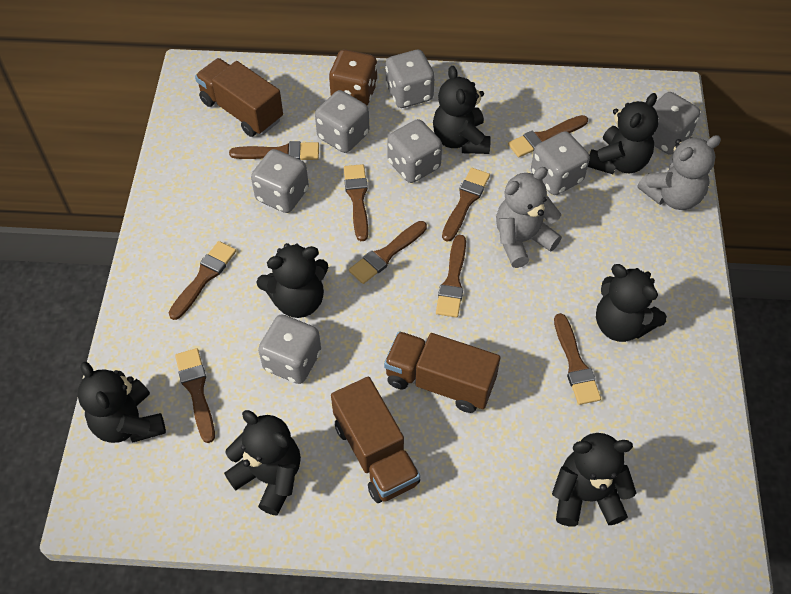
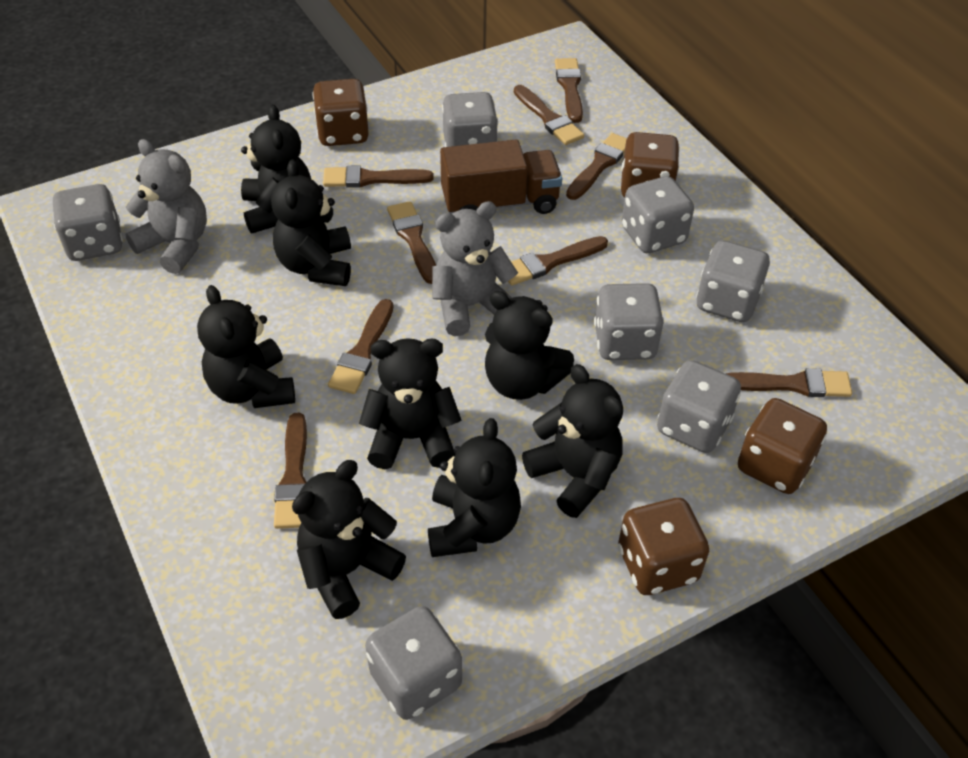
black teddy bear: [77,362,166,443] [224,410,301,516] [257,243,329,318] [433,66,491,154] [552,433,636,526] [588,93,659,174] [596,264,667,342] = 7 -> [197,285,295,408] [241,104,311,233] [271,160,351,286] [292,460,406,619] [359,338,461,469] [428,418,521,557] [485,291,574,400] [522,364,623,518] = 8
brown dice: [329,50,378,105] = 1 -> [312,79,369,146] [618,498,709,595] [621,132,680,198] [738,398,827,494] = 4
brown truck: [195,58,283,137] [331,377,420,503] [384,331,500,413] = 3 -> [440,140,562,214] = 1

